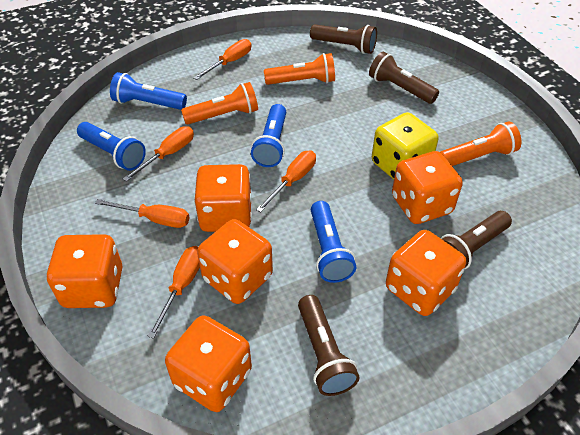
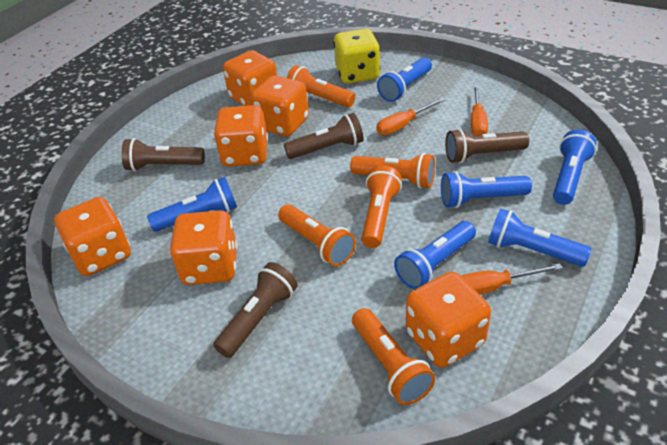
blue flashlight: [77,122,146,171] [110,72,187,110] [251,104,286,167] [311,201,356,283] = 4 -> [147,177,237,232] [377,57,432,102] [394,221,476,289] [441,171,532,208] [488,208,591,267] [553,130,597,205] = 6
orange flashlight: [181,82,258,124] [264,53,335,85] [440,121,521,166] = 3 -> [278,204,356,266] [287,65,355,107] [350,153,435,189] [352,308,435,405] [361,166,402,248] = 5
orange screwdriver: [95,199,190,228] [123,126,194,182] [147,246,200,339] [193,39,251,80] [256,151,316,212] = 5 -> [376,97,446,135] [460,263,563,295] [471,85,488,136] = 3

